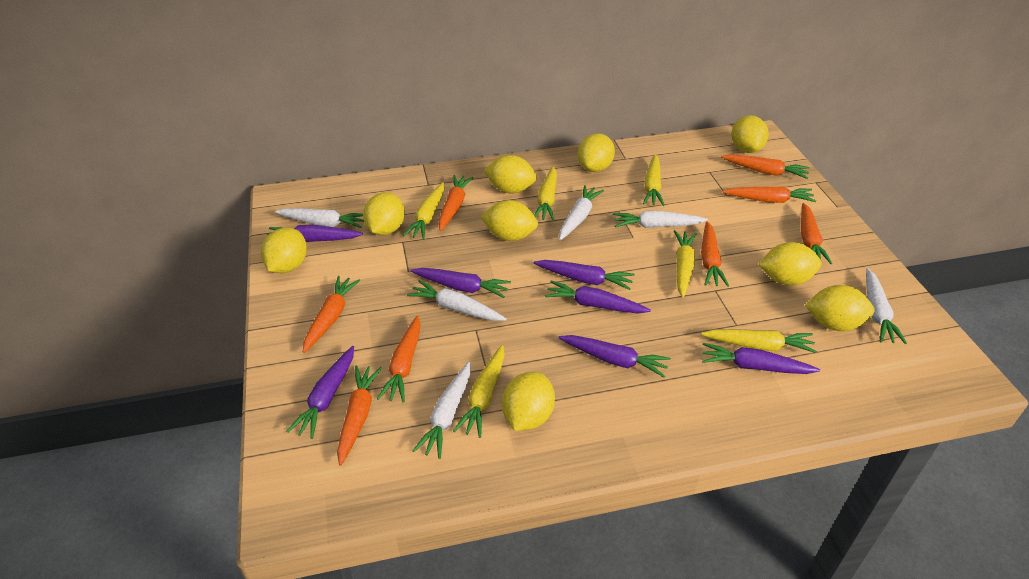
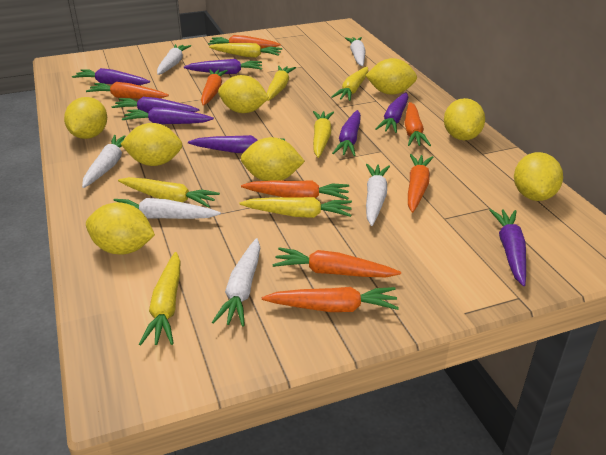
purple carrot: [267,225,363,242] [286,346,354,439] [410,268,511,298] [534,260,635,290] [545,281,651,313] [558,335,671,378] [702,343,820,374] = 7 -> [72,68,150,85] [112,97,199,113] [122,107,214,124] [184,59,262,74] [188,135,285,153] [332,110,361,156] [375,92,408,133] [489,209,526,286] = 8
yellow carrot: [403,182,445,239] [453,345,505,438] [534,166,557,221] [643,154,665,206] [674,230,697,298] [701,329,817,353] = 6 -> [118,177,220,208] [139,252,181,346] [209,43,282,58] [239,197,352,218] [267,66,296,101] [313,111,334,158] [332,67,369,101] = 7
yellow lemon: [261,228,307,273] [363,192,405,235] [481,200,538,241] [484,155,537,194] [502,372,555,431] [578,133,615,172] [731,115,769,153] [759,242,822,286] [805,285,875,331] = 9 -> [64,97,107,139] [86,202,155,255] [121,123,182,166] [218,75,269,113] [241,137,305,181] [365,58,417,95] [444,98,485,140] [514,152,563,201] = 8

